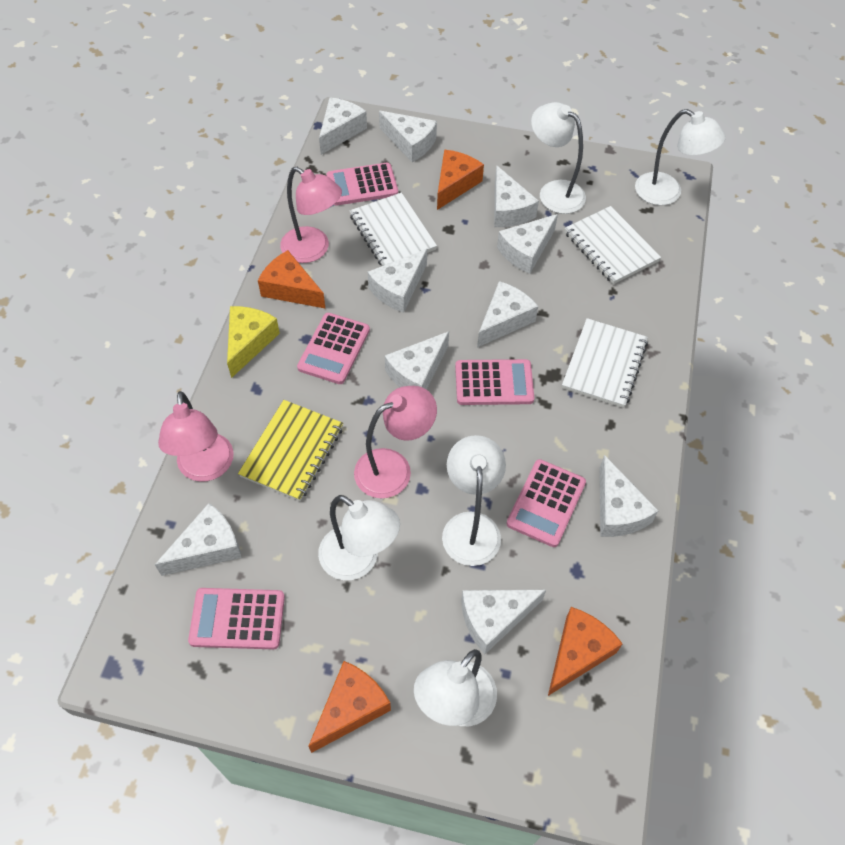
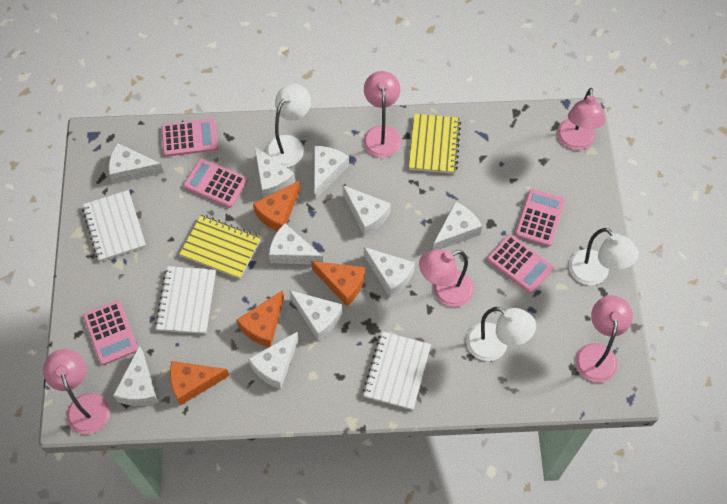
pink lamp: [158,391,234,482] [280,167,342,263] [354,386,437,498] = 3 -> [43,349,110,434] [363,71,401,158] [419,249,474,307] [557,88,605,150] [575,295,633,382] = 5
white lamp: [318,495,400,580] [414,649,497,726] [442,435,506,566] [531,102,586,214] [635,109,726,205] = 5 -> [266,84,311,167] [466,307,536,361] [569,228,639,285] = 3
yellow cheese: [227,306,280,378] = 1 -> none = 0
yellow notebook: [238,400,343,501] = 1 -> [179,215,261,279] [409,114,461,174] = 2

